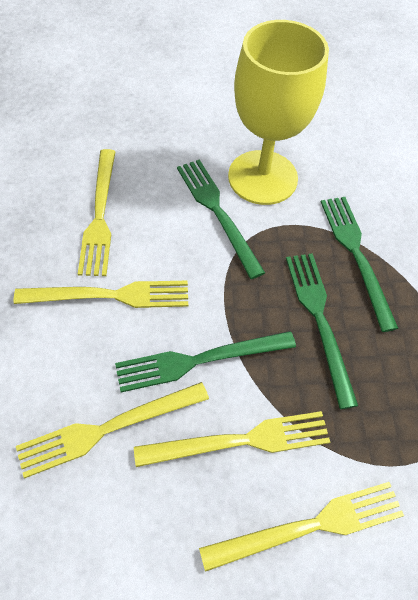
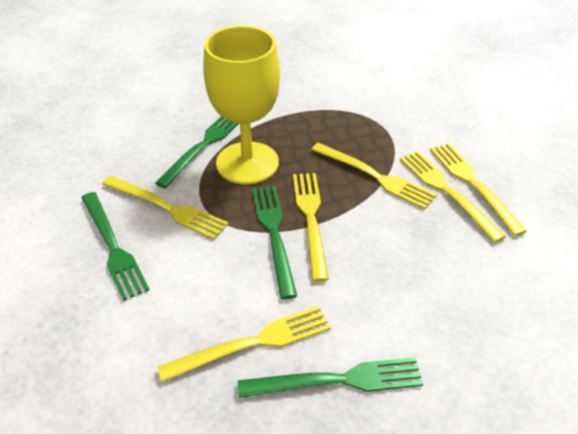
yellow fork: [13,281,188,308] [16,382,209,479] [78,149,116,276] [134,411,330,467] [199,482,404,572] = 5 -> [102,176,228,240] [157,306,331,382] [293,173,329,282] [311,143,437,209] [400,151,506,243] [430,143,527,236] = 6

